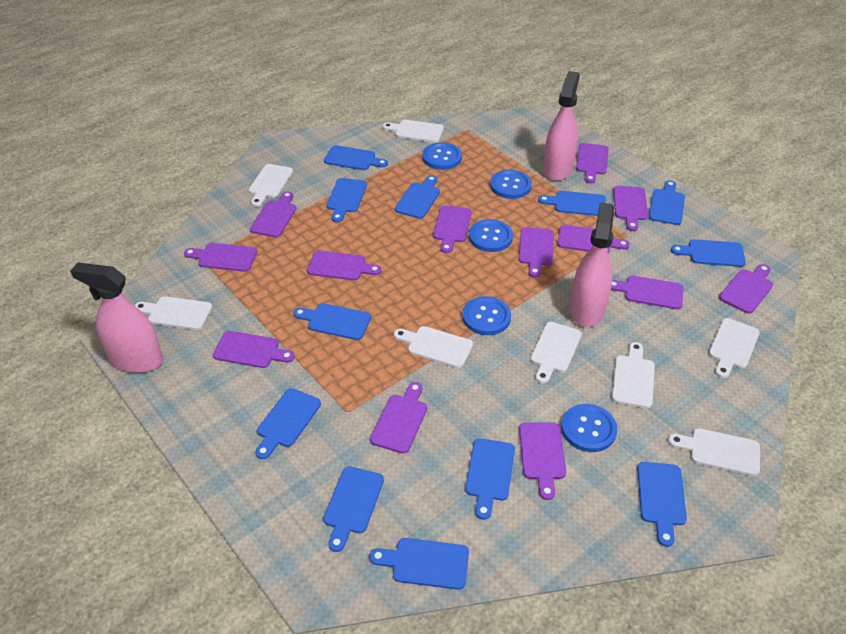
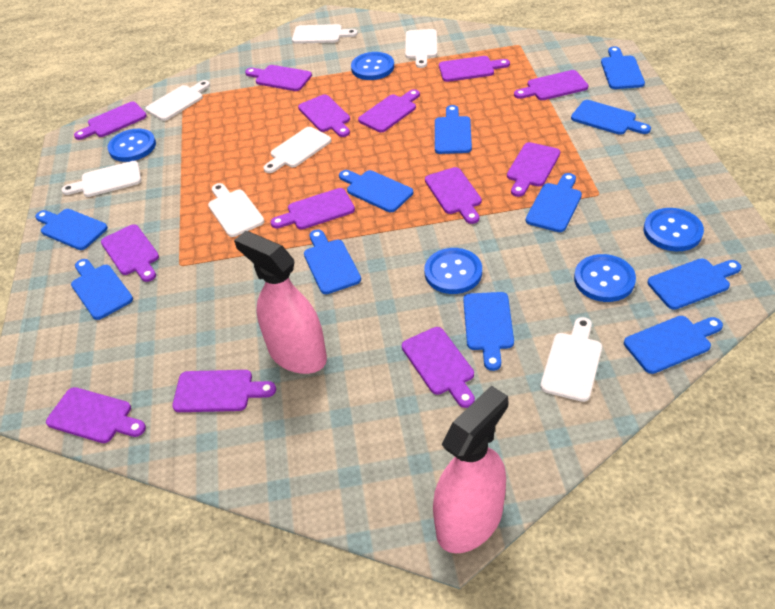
blue cutting board: [255,388,321,459] [293,303,371,340] [323,466,384,552] [324,145,388,170] [326,178,367,222] [369,538,469,590] [395,175,440,219] [465,438,515,520] [538,191,606,216] [637,462,687,547] [649,180,685,225] [671,239,746,267] = 12 -> [35,209,108,250] [71,259,133,320] [304,229,361,294] [339,170,413,212] [435,105,472,154] [463,292,514,371] [526,173,582,232] [571,100,651,135] [601,46,645,89] [624,316,723,374] [648,258,741,310] = 11
pink spray bottle: [70,263,163,373] [543,71,580,181] [570,202,614,327] = 3 -> [234,231,327,374] [433,386,509,553] = 2
white cutting board: [135,296,212,330] [249,164,293,207] [383,120,444,142] [394,326,473,368] [531,322,582,384] [612,342,655,408] [668,428,760,476] [709,318,760,378] = 8 -> [61,161,141,197] [146,80,210,121] [208,183,264,237] [263,127,331,173] [292,24,358,44] [405,29,437,68] [540,317,602,402] = 7

